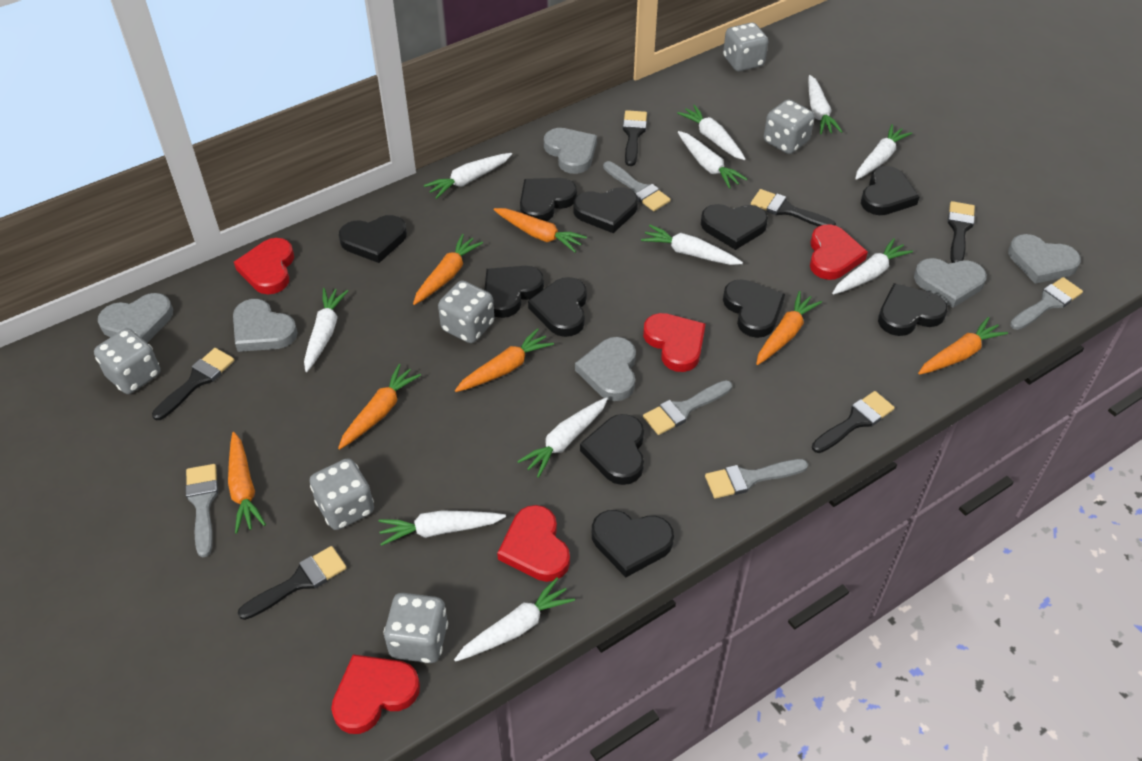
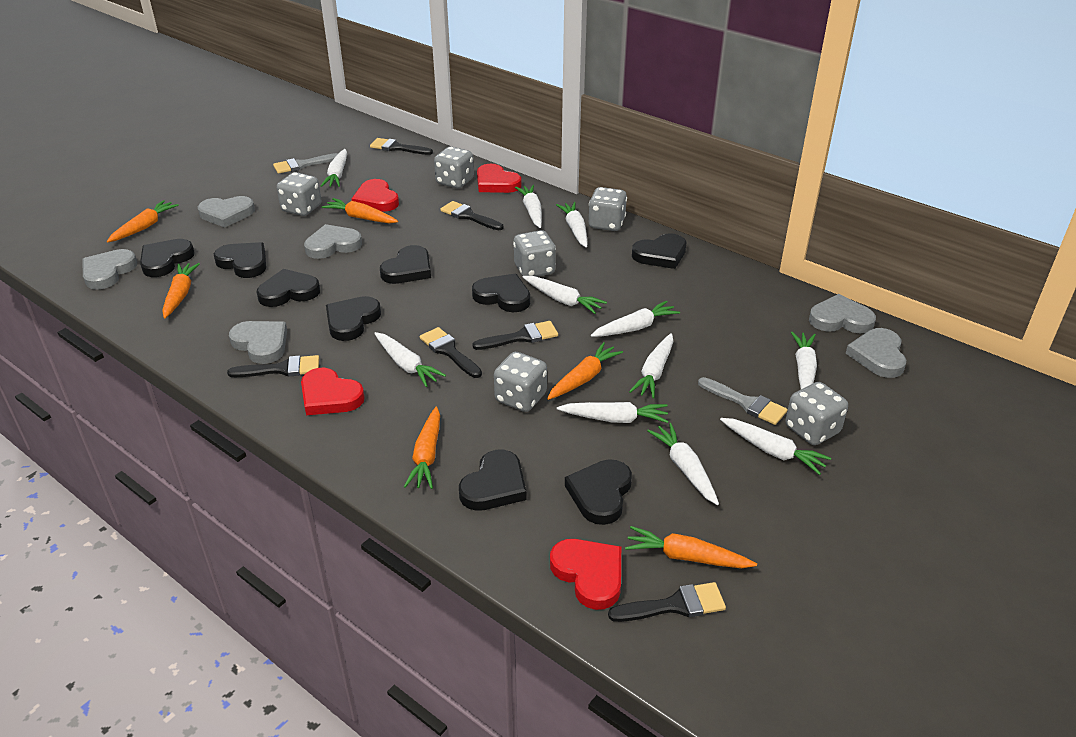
black heart: [339,215,407,263] [484,266,544,318] [520,178,577,221] [528,277,587,337] [574,187,638,233] [580,414,644,485] [592,510,674,577] [701,204,768,250] [723,279,785,338] [861,166,919,215] [878,283,948,336] = 11 -> [140,239,195,277] [214,242,266,278] [256,269,320,307] [326,296,381,341] [380,245,431,284] [459,450,527,511] [472,274,530,312] [565,459,632,525] [632,233,686,269] = 9
grey brush: [186,464,218,557] [603,161,671,211] [643,380,732,435] [705,459,808,499] [1010,277,1083,330] = 5 -> [273,153,338,174] [698,377,787,425] = 2
orange carrot: [228,432,266,534] [338,364,421,449] [413,234,483,305] [455,328,554,392] [493,208,587,252] [756,291,822,365] [918,317,1008,375] = 7 -> [107,200,179,242] [162,263,200,318] [322,198,398,223] [404,407,440,489] [547,342,623,400] [625,526,757,568] = 6
red heart: [234,238,294,294] [331,655,420,734] [497,505,570,582] [643,313,705,372] [810,225,868,280] = 5 -> [301,368,365,415] [351,179,399,212] [477,164,522,193] [550,539,621,610] = 4

